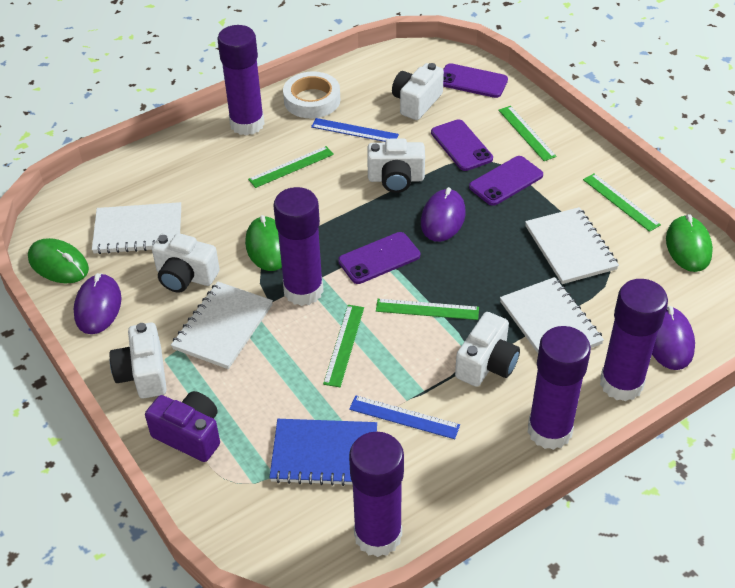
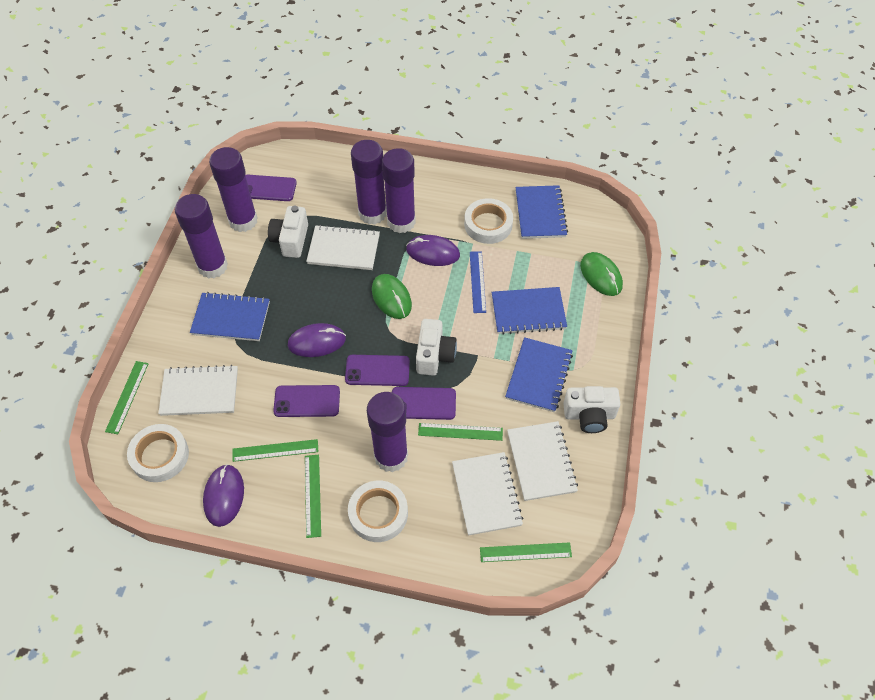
blue notebook: [269,419,377,486] = 1 -> [190,292,270,341] [492,287,567,335] [505,337,573,412] [515,185,568,239] = 4
blue ruler: [311,118,399,142] [349,395,460,439] = 2 -> [470,251,486,313] = 1
green mouse: [28,238,89,283] [245,215,282,271] [666,214,713,272] = 3 -> [372,274,412,319] [580,252,623,296] = 2
purple camera: [145,391,220,462] = 1 -> none = 0
white camera: [109,323,167,398] [152,233,220,293] [367,138,425,193] [392,63,444,120] [455,312,520,387] = 5 -> [268,206,308,258] [416,319,457,376] [563,386,620,433] = 3
white tape: [283,71,340,118] = 1 -> [127,424,189,482] [348,480,408,542] [464,198,513,244] = 3

